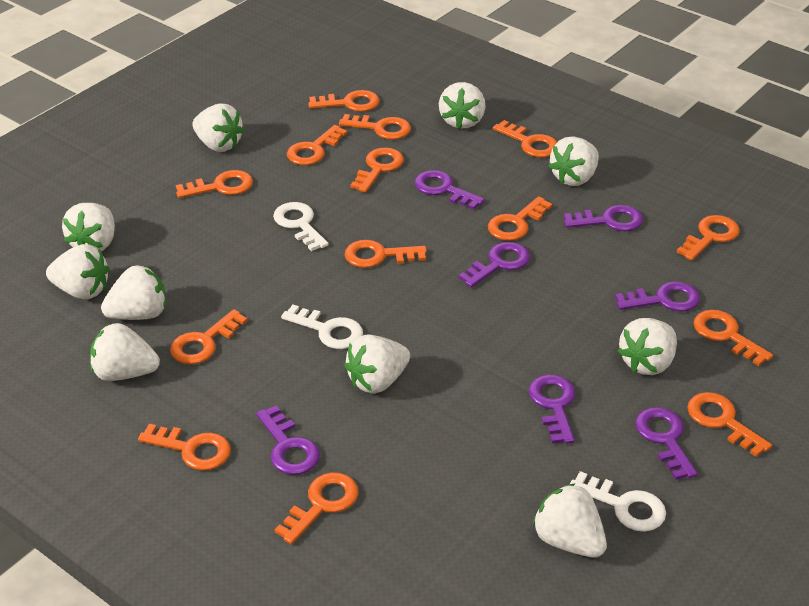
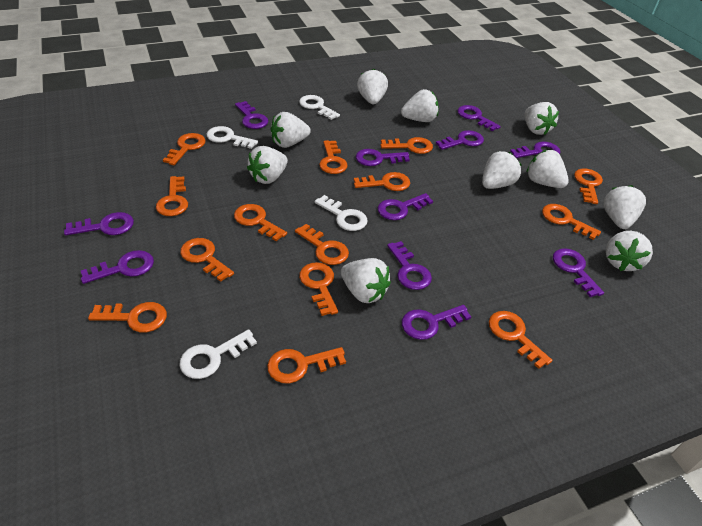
purple key: [256,405,320,475] [414,170,485,210] [458,242,530,288] [528,375,576,444] [564,205,643,231] [615,281,700,312] [635,407,698,480] = 7 -> [64,212,134,235] [81,250,154,284] [235,101,268,129] [356,149,410,166] [378,193,433,220] [387,241,432,290] [402,305,471,340] [436,130,484,150] [457,105,501,131] [510,142,560,158] [553,248,604,297] = 11
white key: [273,202,329,251] [281,305,363,349] [570,471,666,532] = 3 -> [180,329,257,379] [207,126,258,149] [299,95,340,120] [315,195,368,231] = 4

